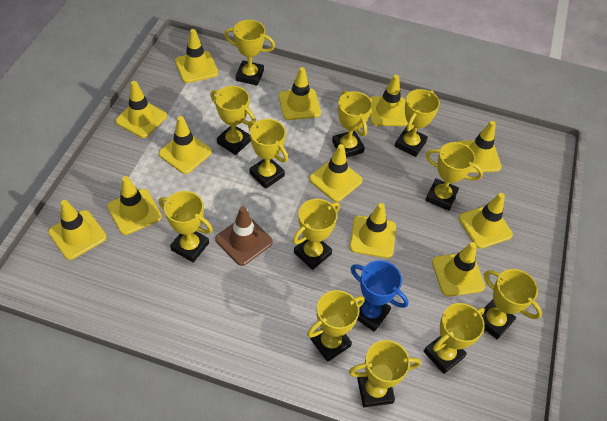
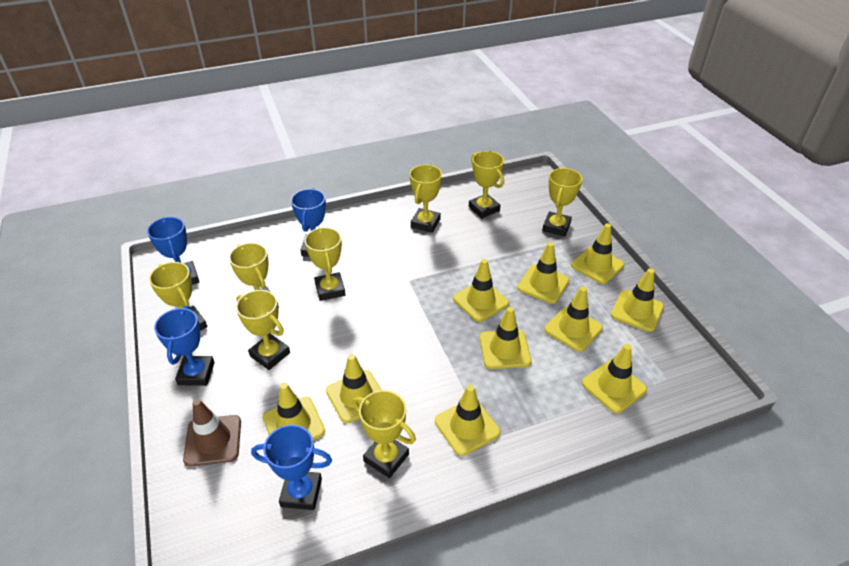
blue trophy: [350,260,408,332] = 1 -> [147,217,199,285] [154,306,215,386] [251,425,332,510] [291,188,326,257] = 4
yellow traffic cone: [48,200,107,260] [107,176,162,235] [115,81,167,138] [159,116,212,174] [175,29,218,83] [279,67,321,120] [309,144,362,202] [350,203,396,258] [370,75,408,126] [432,242,485,297] [458,121,502,173] [459,193,513,249] = 12 -> [263,382,325,440] [326,354,382,423] [435,385,500,456] [453,259,509,322] [480,307,531,369] [517,242,570,304] [545,286,603,352] [571,223,624,284] [582,344,647,413] [611,268,664,332] = 10
yellow trophy: [159,191,213,263] [210,86,256,155] [224,20,275,86] [248,119,288,189] [293,199,340,270] [307,290,365,362] [332,90,372,158] [349,340,421,407] [395,89,440,157] [424,303,485,374] [425,142,483,211] [482,269,542,339] = 12 -> [149,262,207,331] [229,243,279,308] [236,290,290,370] [305,227,346,301] [353,390,416,478] [410,165,442,233] [469,151,504,218] [542,168,582,237] = 8

